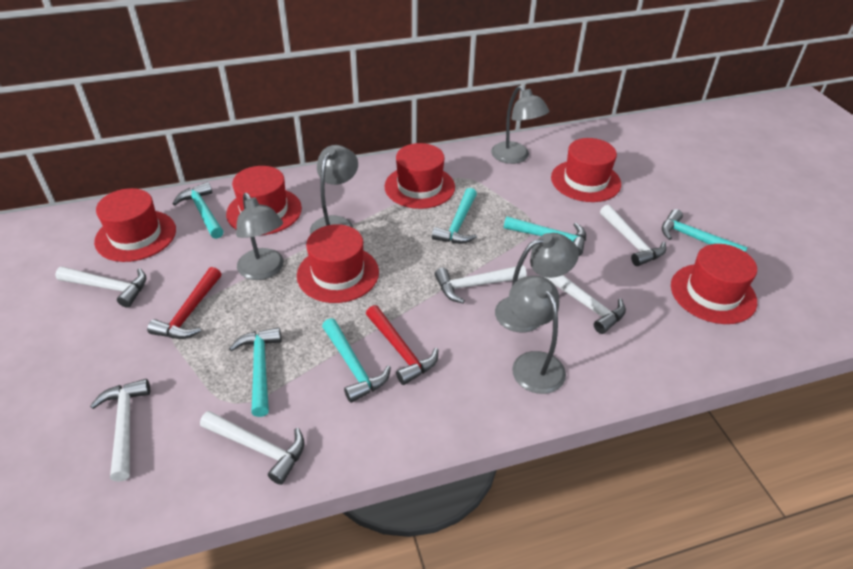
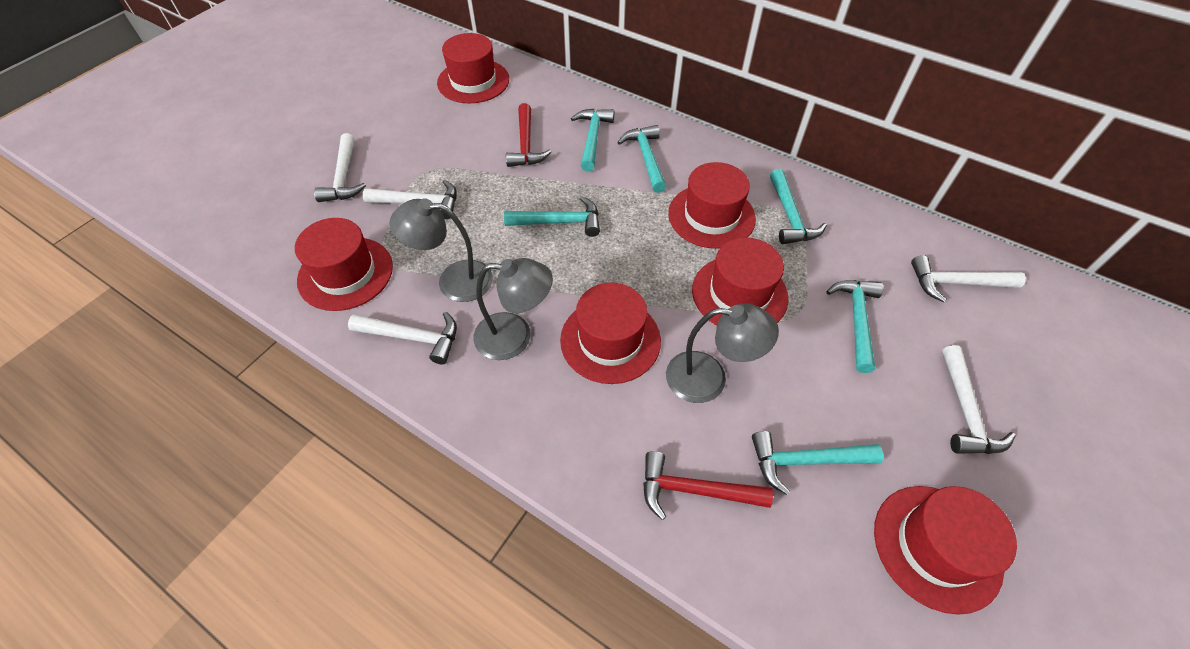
grey lamp: [236,193,284,280] [310,145,358,235] [491,86,549,164] [495,233,579,333] [509,276,566,394] = 5 -> [390,198,493,302] [473,258,553,360] [666,304,779,403] = 3
white hammer: [55,267,146,308] [90,379,150,482] [200,411,305,485] [435,265,527,304] [545,275,626,334] [600,205,666,266] = 6 -> [314,133,366,202] [348,312,457,364] [363,180,457,219] [911,255,1026,302] [942,345,1016,454] = 5

